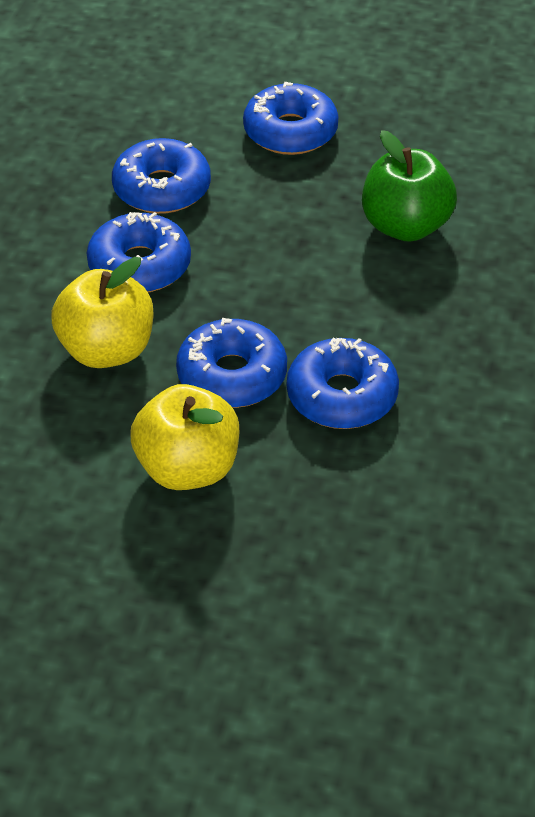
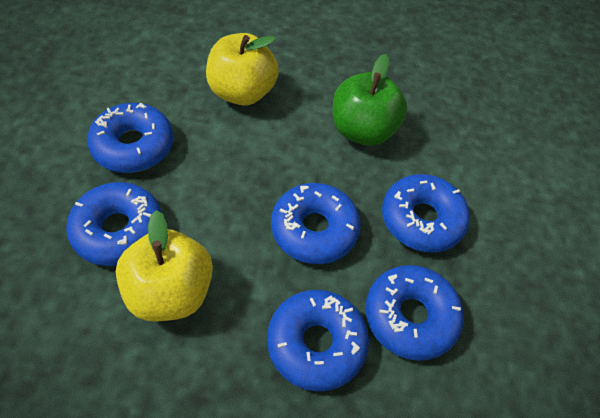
blue donut: [87,212,191,293] [112,138,211,214] [176,318,287,408] [243,82,339,155] [287,338,399,429] = 5 -> [66,182,162,266] [87,103,174,173] [267,290,369,392] [271,183,361,264] [365,265,464,361] [382,174,470,253] = 6

